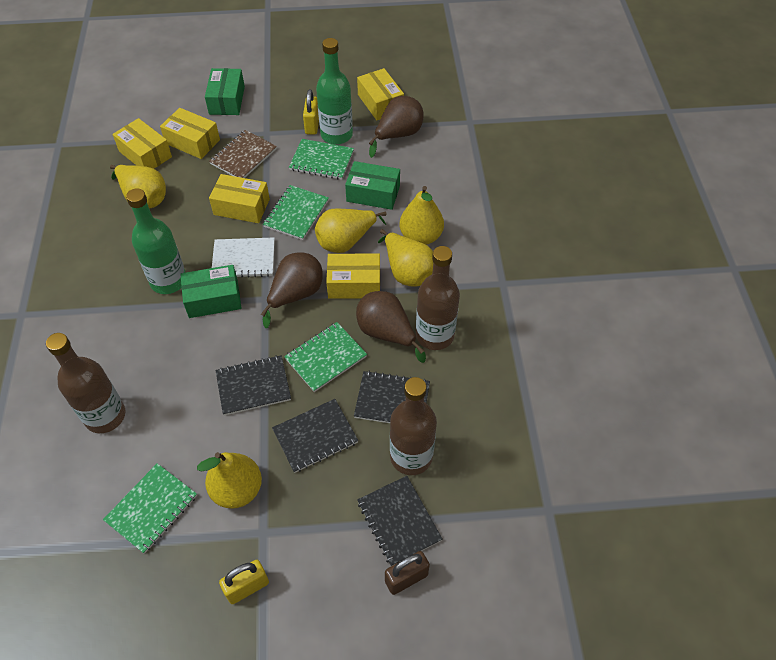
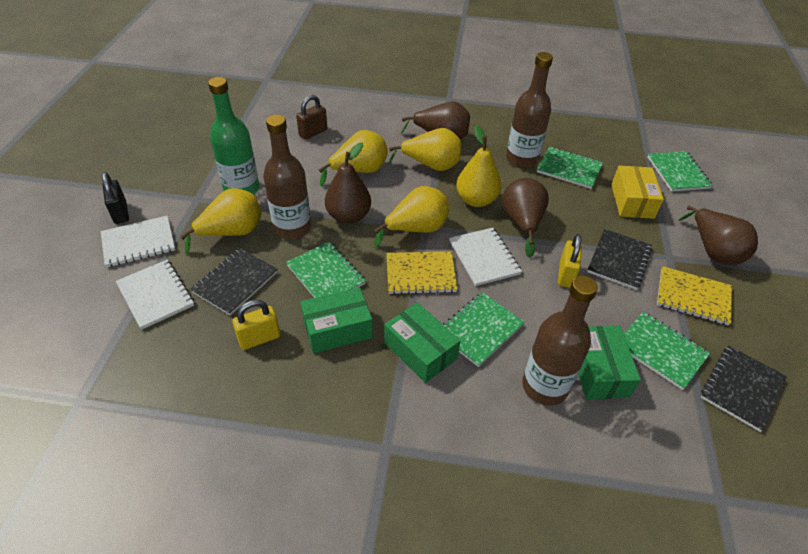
black notebook: [215,355,291,416] [272,399,359,473] [354,371,430,423] [357,476,442,566] = 4 -> [190,248,278,315] [587,229,652,290] [701,345,787,432] = 3
black padlock: none = 0 -> [102,172,129,224] = 1
brown notebook: [209,130,277,178] = 1 -> none = 0
brown pear: [261,253,323,328] [356,291,426,363] [369,96,424,158] = 3 -> [325,143,371,224] [401,102,470,139] [502,178,549,258] [679,206,758,265] = 4
green bottle: [126,188,186,294] [316,38,353,144] = 2 -> [208,77,259,195] = 1
green notebook: [103,463,197,554] [263,185,329,240] [284,322,367,392] [289,139,354,180] = 4 -> [286,241,366,298] [443,292,525,367] [537,147,603,189] [624,312,710,390] [648,151,713,192] = 5
white notebook: [212,237,275,278] = 1 -> [101,216,175,267] [116,260,194,330] [449,228,522,286] = 3
yellow box: [112,118,172,169] [160,108,220,159] [209,174,270,223] [326,254,380,299] [357,68,404,120] = 5 -> [611,166,664,219] = 1
yellow notebook: none = 0 -> [386,251,457,294] [657,266,732,325] = 2

